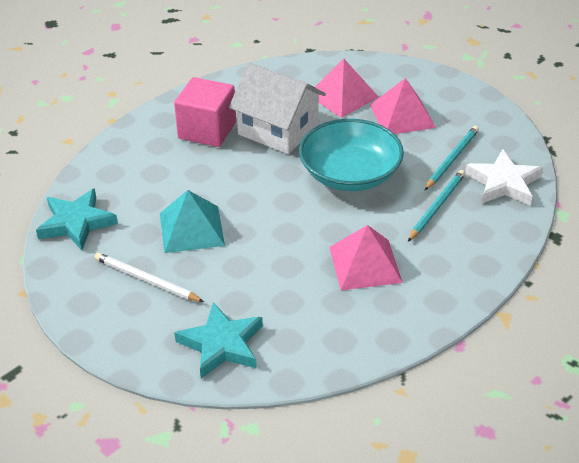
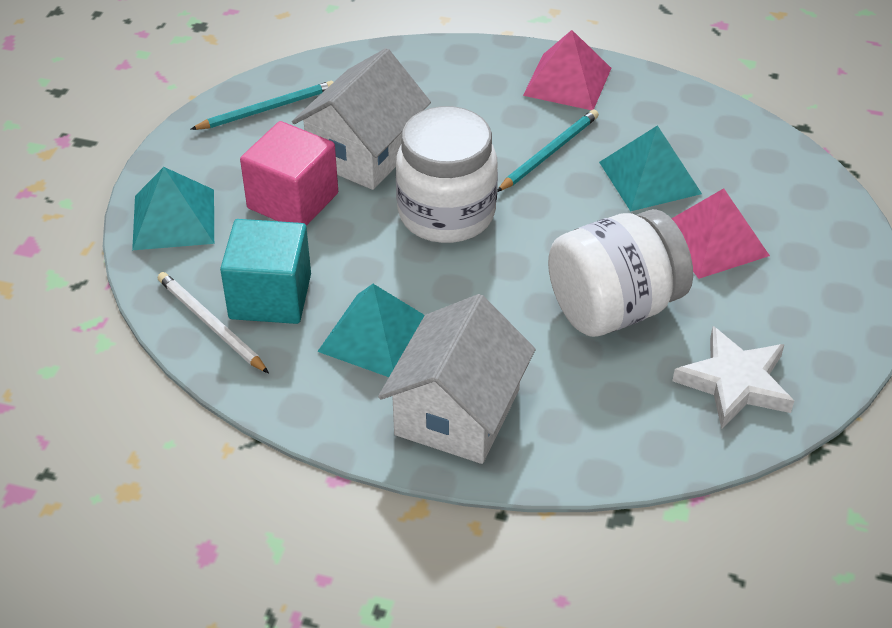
pink pyramid: [315,59,379,118] [329,225,403,290] [370,78,436,134] = 3 -> [523,30,611,110] [671,188,770,279] = 2
turquoise bowl: [299,119,404,191] = 1 -> none = 0
turquoise cube: none = 0 -> [220,219,311,324] = 1
turquoise pyramid: [160,190,225,253] = 1 -> [132,167,214,250] [317,284,425,377] [599,125,702,211] = 3
turquoise star: [36,188,118,250] [174,302,263,378] = 2 -> none = 0
white house: [229,62,326,154] = 1 -> [292,48,431,190] [378,294,536,464] = 2
white jar: none = 0 -> [396,106,498,243] [548,209,693,337] = 2

